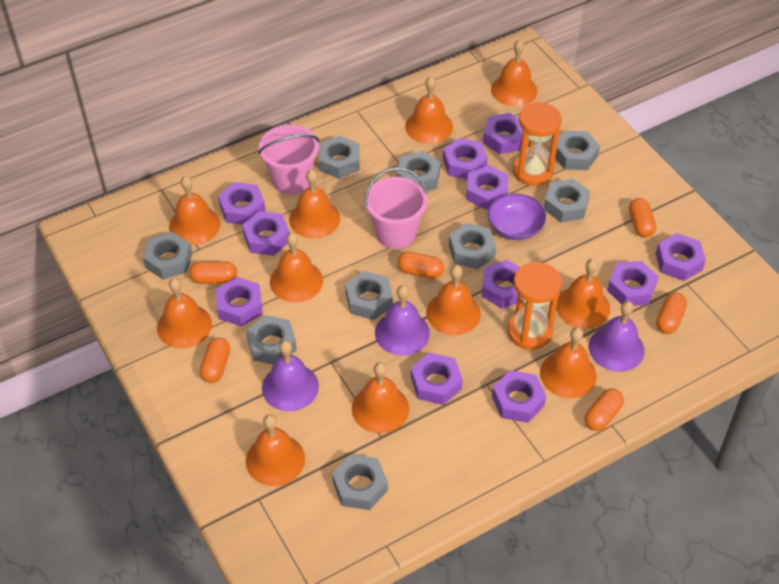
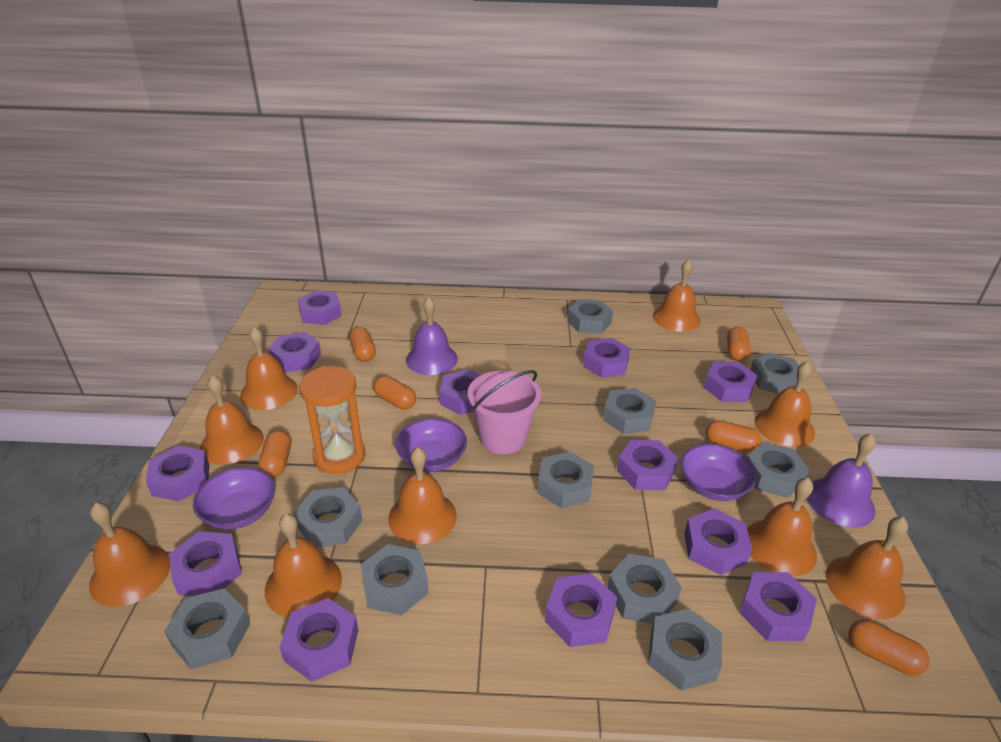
grey nut: [143,232,192,280] [246,315,297,364] [319,135,359,179] [332,454,388,510] [345,271,393,320] [397,151,441,191] [449,223,496,270] [544,179,590,223] [555,130,600,170] = 9 -> [164,588,250,669] [294,487,362,547] [360,544,429,615] [537,452,594,509] [567,299,613,334] [603,388,656,434] [607,553,682,624] [648,609,722,691] [747,442,809,498] [750,353,799,394] = 10
orange bell: [157,278,212,348] [169,176,221,245] [246,414,305,486] [270,232,323,302] [289,170,340,239] [352,362,409,433] [405,76,453,144] [426,265,481,335] [491,39,538,106] [540,327,596,398] [556,259,610,329] = 11 -> [89,503,170,607] [200,375,264,465] [240,327,298,410] [265,514,342,617] [388,447,457,544] [653,259,701,332] [747,477,817,576] [754,361,815,447] [826,517,908,619] = 9
orange hourglass: [508,262,562,350] [513,102,562,186] = 2 -> [299,366,365,474] = 1
pink bucket: [258,125,319,195] [365,167,428,249] = 2 -> [467,370,541,454] = 1
purple bell: [262,340,319,411] [375,285,430,356] [589,301,645,372] = 3 -> [406,297,458,375] [806,433,876,527] = 2
purple bowl: [488,193,546,240] = 1 -> [193,467,275,530] [395,418,467,472] [681,444,757,501] = 3
purple nut: [216,277,263,326] [218,182,266,225] [242,211,289,256] [411,353,463,405] [443,138,488,180] [466,165,508,210] [481,260,520,308] [483,113,523,154] [492,370,546,423] [607,261,659,306] [656,233,706,281] = 11 -> [146,445,209,502] [169,531,242,596] [269,332,321,372] [280,598,358,682] [298,290,342,325] [440,369,481,415] [545,573,617,647] [583,338,630,378] [617,440,678,490] [684,509,752,575] [704,362,758,402] [739,572,817,641] = 12

